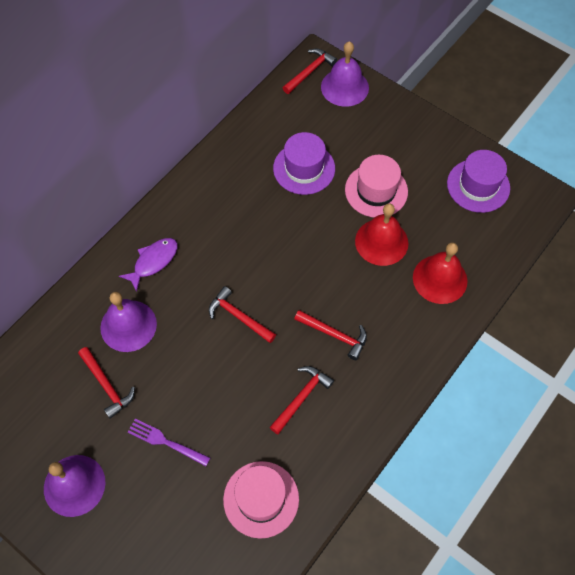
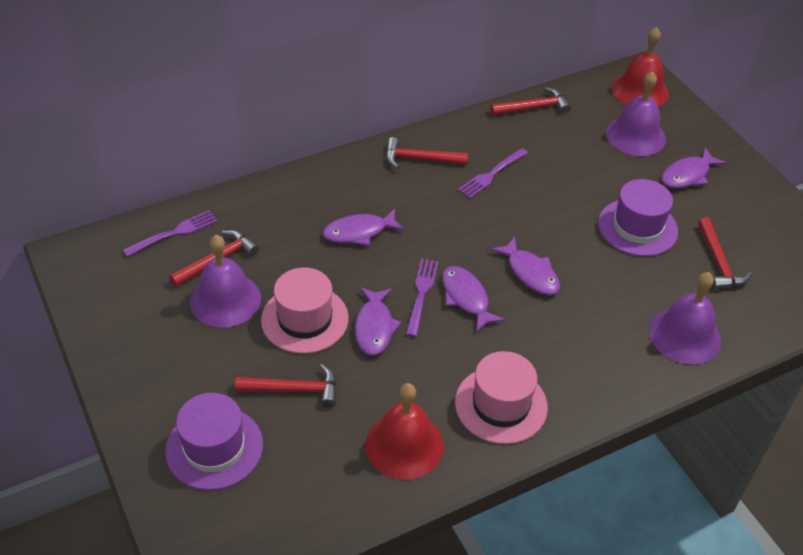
purple fish: [119,238,178,292] = 1 -> [323,209,405,246] [355,287,401,355] [442,266,505,333] [491,237,560,295] [662,148,726,188] = 5
purple fork: [128,419,210,466] = 1 -> [123,210,218,257] [406,259,439,337] [458,148,528,198] = 3

